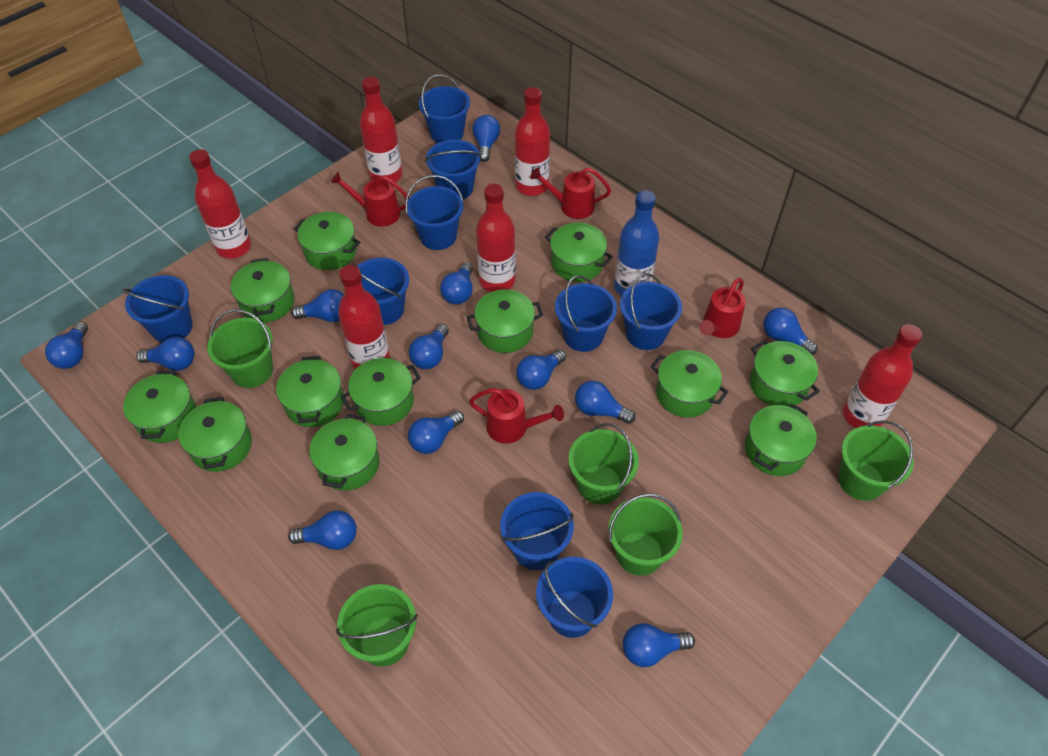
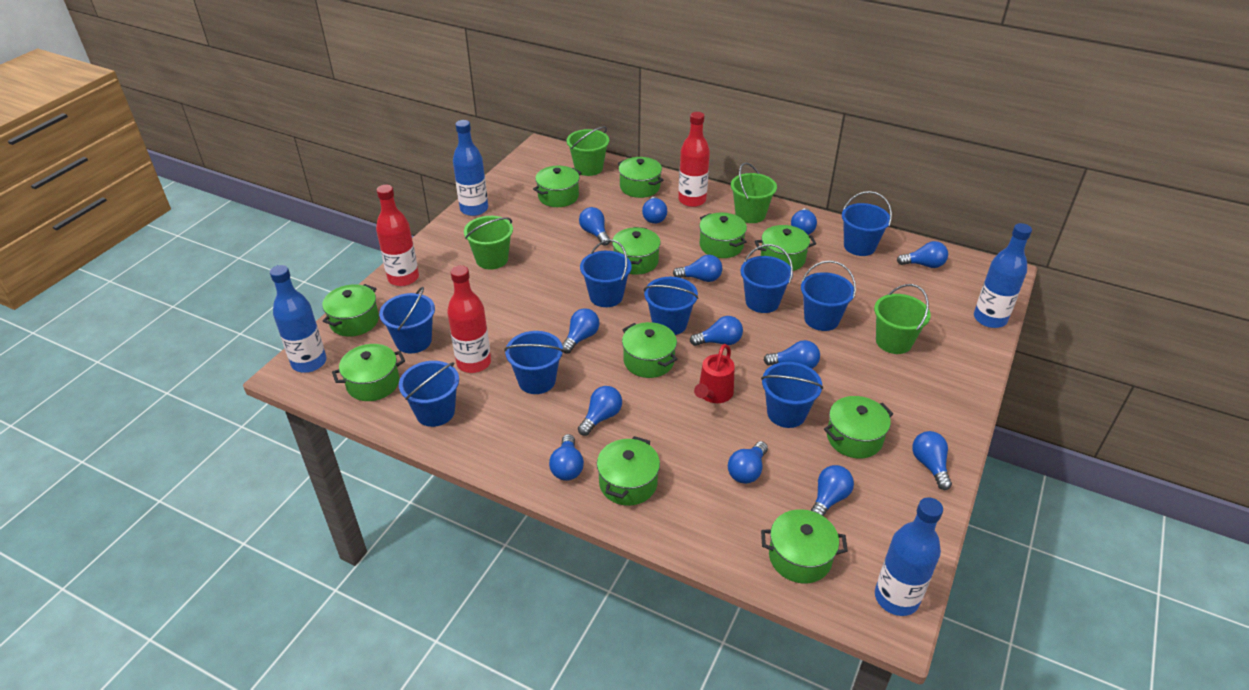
blue bottle: [614,190,659,296] = 1 -> [270,265,326,373] [453,120,488,216] [875,497,943,616] [974,223,1032,328] = 4
blue light bulb: [45,322,88,369] [136,337,194,371] [288,510,357,550] [291,289,344,322] [408,410,464,454] [409,324,449,369] [440,262,473,304] [472,115,500,162] [516,349,566,390] [575,381,636,424] [623,623,695,667] [763,307,818,355] = 12 -> [549,434,584,481] [562,308,600,354] [578,386,622,436] [579,207,610,246] [642,196,667,224] [673,255,722,282] [690,316,743,346] [728,441,768,484] [763,340,820,369] [791,208,817,235] [811,465,854,516] [897,241,948,268] [912,431,952,490] = 13
green bucket: [207,309,273,388] [336,584,418,666] [568,423,639,505] [608,493,683,576] [838,420,914,501] = 5 -> [464,216,513,269] [567,126,609,176] [731,163,777,223] [874,284,931,354] = 4
green pot: [123,370,196,443] [178,397,252,472] [231,258,294,322] [276,356,344,427] [294,212,360,270] [309,414,379,490] [341,358,421,426] [467,289,543,353] [545,223,613,282] [651,350,728,418] [745,403,817,476] [750,340,820,406] = 12 -> [322,284,379,337] [332,344,405,401] [533,166,582,207] [597,436,660,506] [612,227,661,275] [618,157,663,198] [622,322,677,378] [699,212,747,258] [755,225,816,271] [761,509,848,584] [824,396,893,458] = 11
red bottle: [189,149,251,259] [338,265,390,369] [360,77,402,182] [476,184,516,292] [515,87,550,196] [843,324,922,428] = 6 -> [376,185,419,286] [447,265,491,373] [678,112,710,207] = 3
red watering can: [331,172,409,227] [469,388,564,444] [530,168,611,219] [699,278,746,338] = 4 -> [694,344,735,403] = 1

